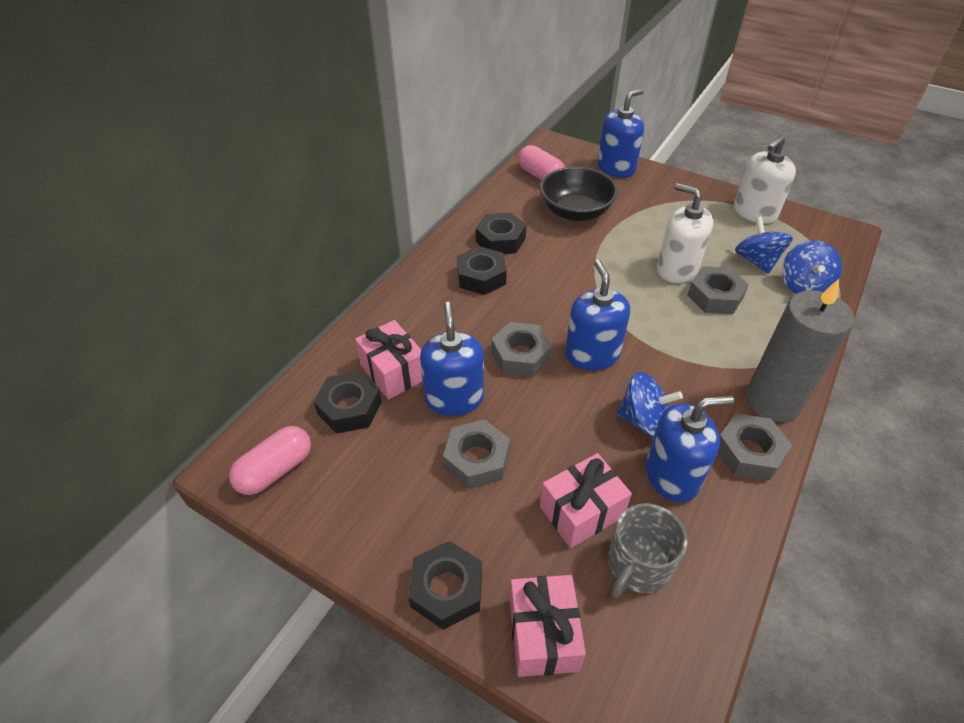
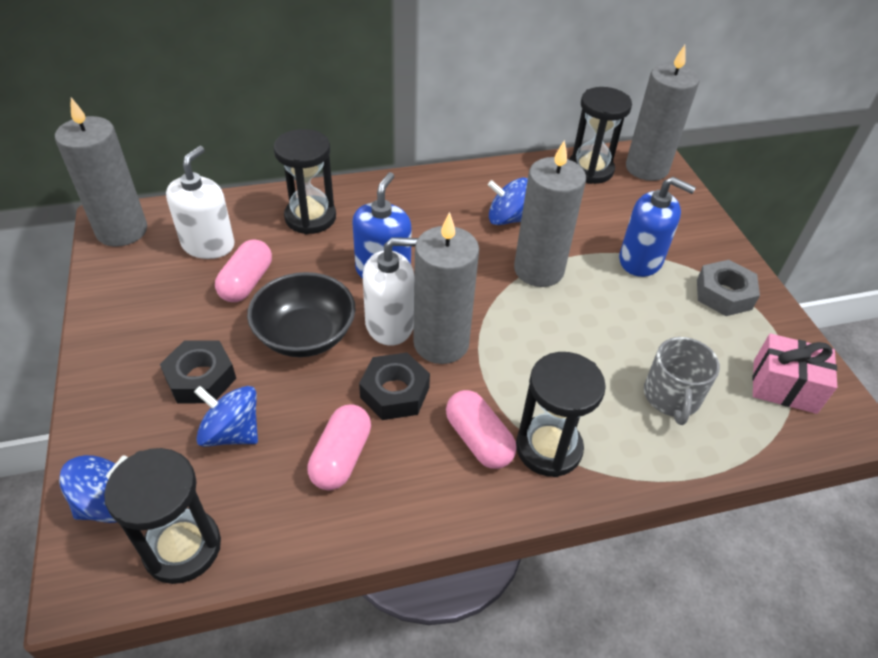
black hourglass: none = 0 -> [104,448,221,584] [273,129,336,235] [516,352,606,477] [569,87,632,184] = 4
black nut: [313,371,382,434] [408,541,482,630] [457,246,507,295] [475,212,526,254] = 4 -> [160,341,236,403] [359,353,430,420] = 2
blue soap dispenser: [420,302,484,416] [565,260,630,370] [598,88,644,178] [645,396,734,502] = 4 -> [352,172,411,279] [619,177,696,277] = 2
grey candle: [746,279,854,422] = 1 -> [55,97,147,247] [413,212,479,364] [514,140,586,287] [626,45,699,181] = 4
grey nut: [443,419,510,489] [491,322,552,377] [687,266,749,314] [718,414,792,481] = 4 -> [697,260,760,316] = 1
pink capsule: [229,426,311,495] [518,145,565,180] = 2 -> [215,239,272,302] [307,404,371,490] [446,390,517,469] = 3
pink gift: [355,320,423,400] [509,575,586,677] [540,453,632,548] = 3 -> [752,333,837,414] = 1

